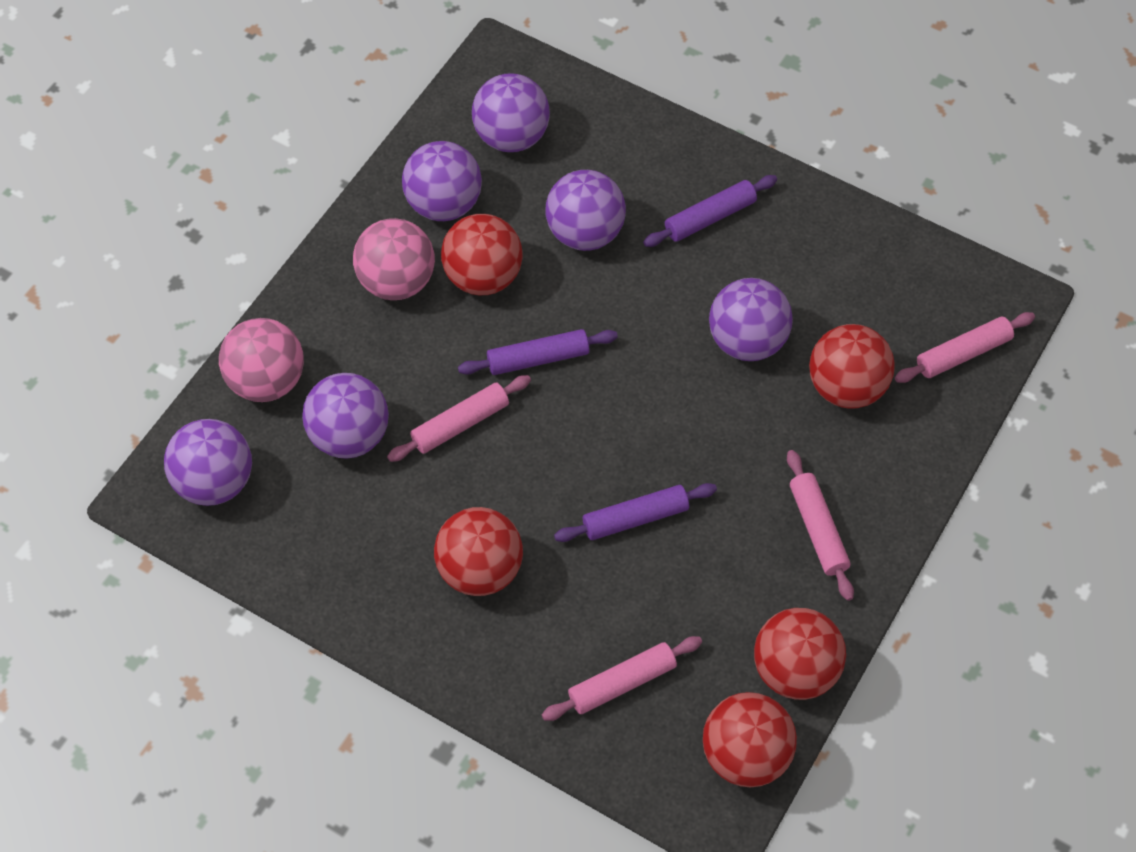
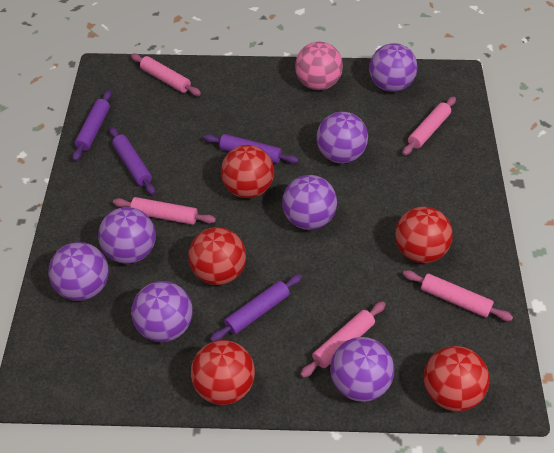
pink ball: [219,318,304,402] [353,218,435,300] = 2 -> [295,42,343,90] = 1
pink rolling pin: [387,375,531,462] [542,636,702,721] [787,450,854,601] [895,312,1035,383] = 4 -> [113,197,216,225] [131,53,201,96] [300,301,386,378] [402,97,456,155] [403,270,513,321] = 5
purple ball: [164,419,252,506] [302,373,389,458] [402,141,482,221] [472,73,550,152] [546,170,626,251] [709,278,793,361] = 6 -> [48,242,109,301] [98,207,156,264] [131,281,193,342] [282,175,337,230] [316,112,368,163] [330,337,394,402] [369,43,418,92] = 7
purple rolling pin: [458,329,618,375] [554,483,717,542] [643,175,777,247] = 3 -> [72,90,112,161] [109,127,155,195] [203,134,299,164] [210,274,302,342] = 4

